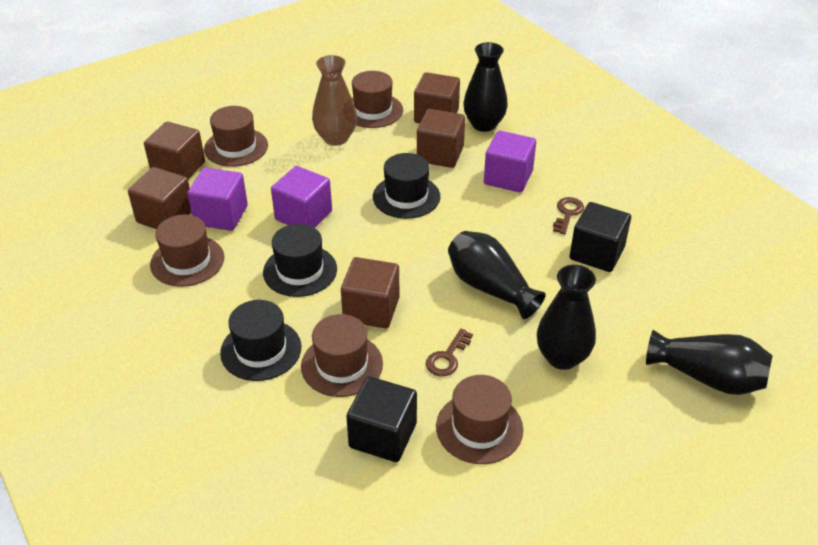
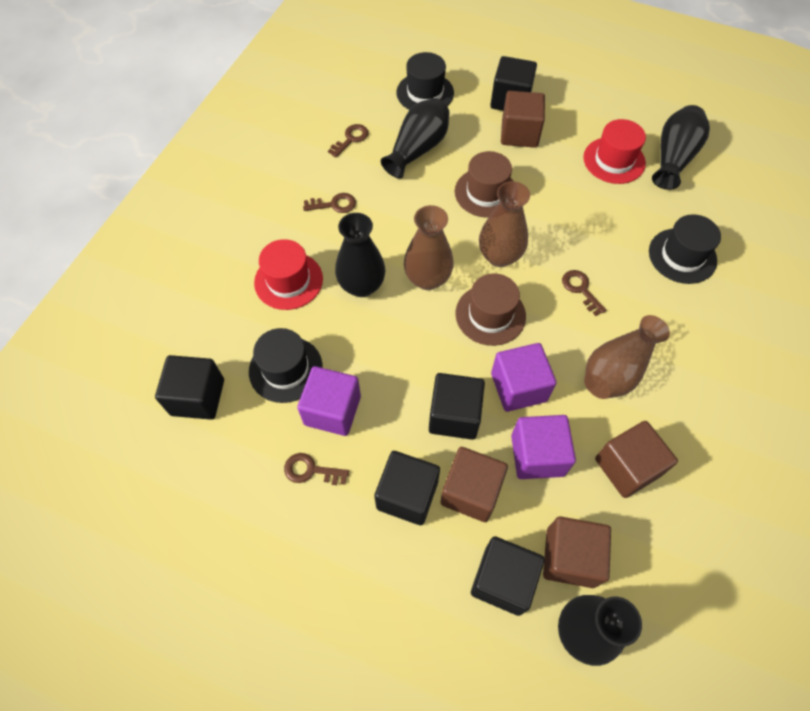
black cube: [346,376,417,462] [569,202,631,272] = 2 -> [155,355,224,420] [374,451,440,525] [429,373,485,440] [471,536,544,616] [490,56,537,111] = 5
brown cube: [128,167,191,229] [144,122,205,179] [341,257,400,328] [414,72,460,123] [417,109,465,168] = 5 -> [440,447,508,522] [501,91,545,148] [543,516,611,588] [595,421,678,498] = 4
brown hat: [150,214,224,287] [204,106,268,167] [301,314,383,397] [352,71,403,128] [436,375,523,464] = 5 -> [455,151,513,218] [456,274,526,346] = 2
brown key: [426,329,473,376] [553,197,584,235] = 2 -> [284,453,349,485] [303,193,356,213] [328,124,369,158] [562,270,607,316] = 4
brown vase: [312,55,357,146] = 1 -> [404,205,454,290] [479,181,530,267] [584,315,670,399] = 3
red hat: none = 0 -> [254,239,323,310] [583,119,646,184] = 2

